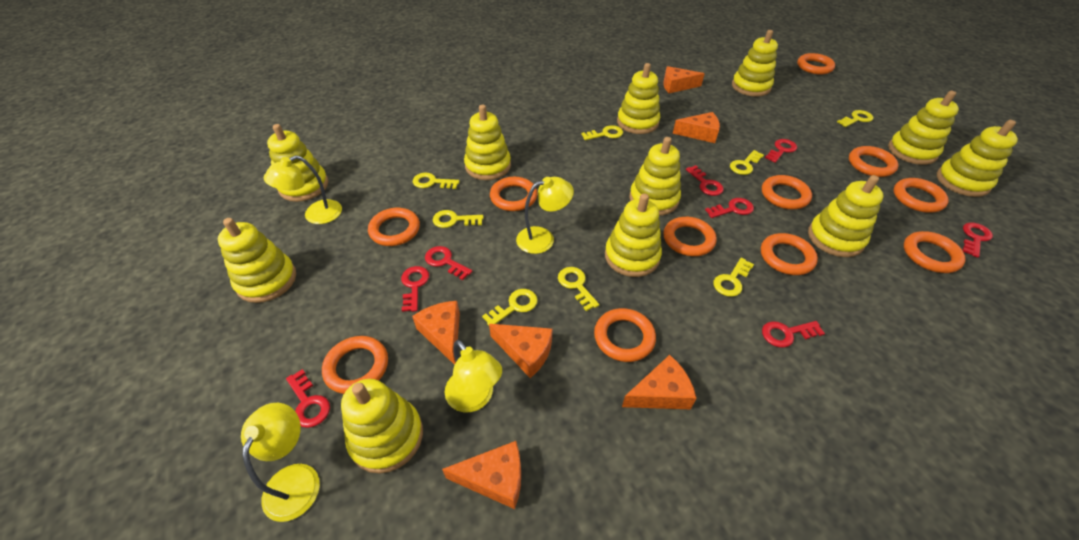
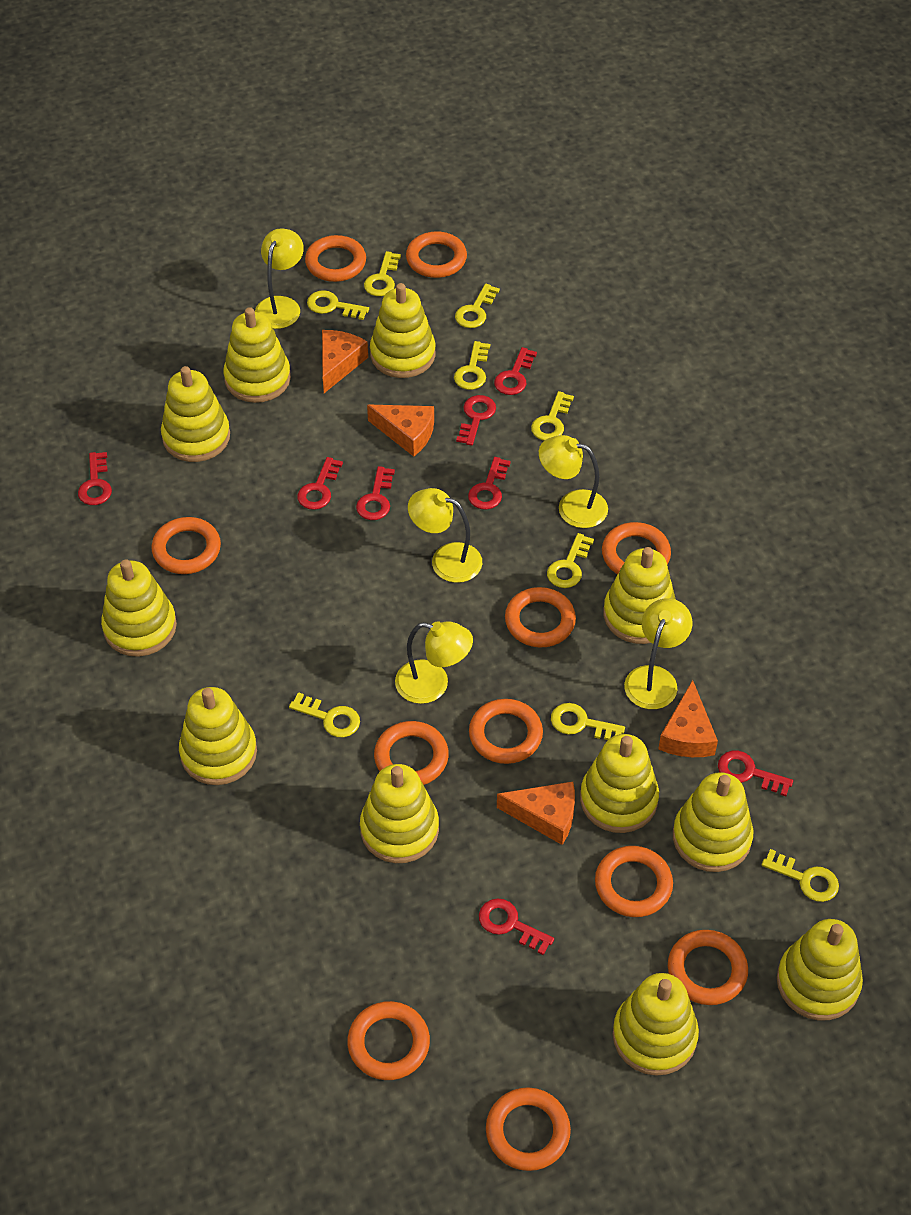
orange cheese: [412,301,460,365] [442,441,521,509] [489,324,552,378] [622,355,696,409] [663,66,705,93] [673,112,720,143] = 6 -> [322,330,368,393] [367,405,434,457] [497,782,575,845] [658,680,718,757] = 4
yellow key: [413,173,460,189] [433,210,484,228] [482,289,538,325] [558,267,599,311] [581,125,623,140] [713,258,754,297] [730,150,764,175] [837,110,873,127] = 8 -> [289,692,360,737] [307,290,369,320] [364,251,401,296] [454,341,490,390] [455,284,500,328] [531,391,574,441] [547,533,594,588] [551,703,625,740] [762,849,839,902] = 9
yellow lamp: [241,403,320,522] [264,155,342,224] [445,340,502,412] [516,177,574,254] = 4 -> [255,228,304,329] [395,621,473,704] [408,488,482,583] [539,435,608,528] [624,598,692,709] = 5

